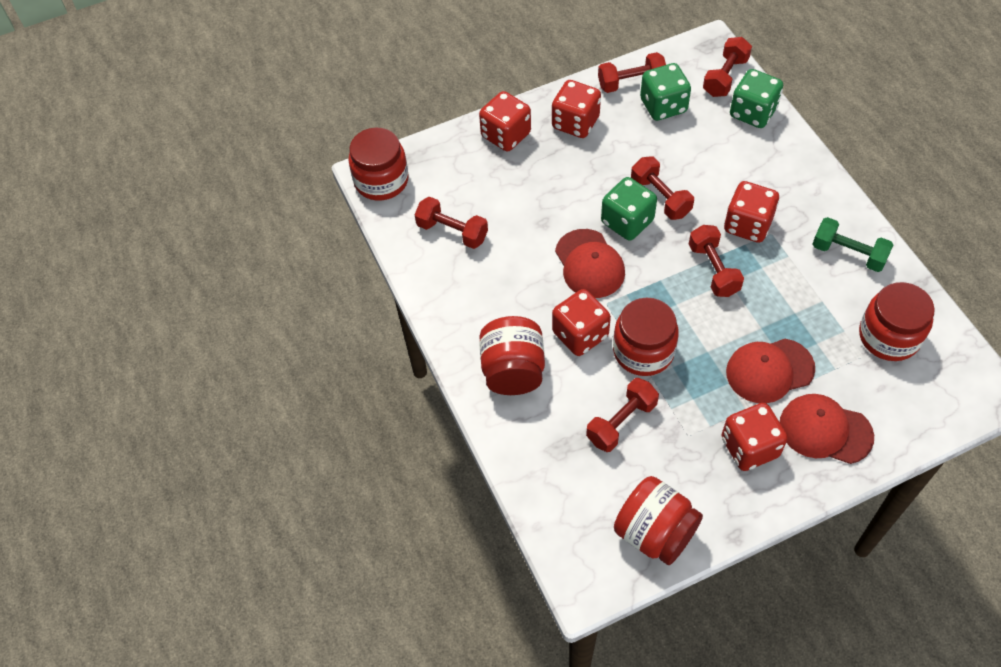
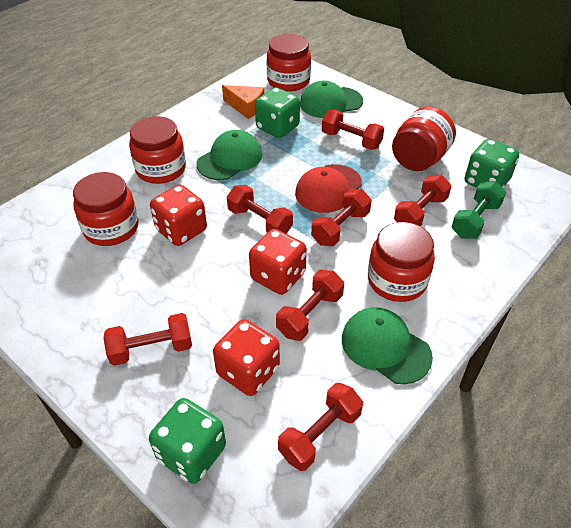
green cap: none = 0 -> [196,130,263,180] [300,80,363,118] [342,307,433,384] = 3
orange cheese: none = 0 -> [222,85,264,119] = 1
red cap: [555,229,625,298] [726,339,815,403] [780,394,874,464] = 3 -> [295,164,362,213] = 1
red dice: [479,91,531,152] [552,80,601,138] [552,289,611,356] [721,403,788,471] [724,181,779,243] = 5 -> [150,184,207,246] [213,319,280,396] [249,229,307,295] = 3
red dumbbell: [415,197,488,249] [586,378,659,452] [598,52,666,93] [631,156,694,220] [689,225,744,297] [703,37,752,97] = 6 -> [103,313,192,366] [227,185,293,234] [276,270,344,341] [278,383,363,471] [311,189,372,246] [322,110,384,150] [394,175,451,226] = 7

